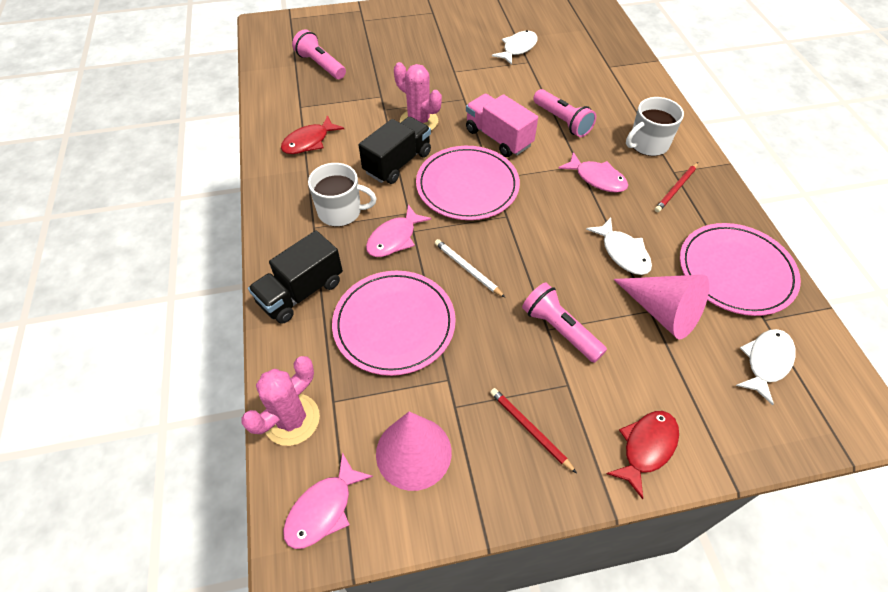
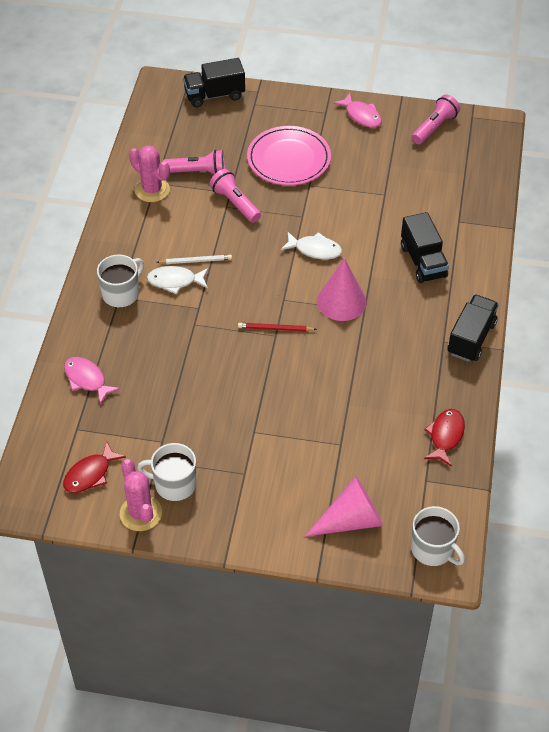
black truck: [248,230,343,324] [359,117,431,184] = 2 -> [183,58,245,107] [401,212,449,283] [448,294,499,362] = 3
pink fish: [283,452,373,549] [366,205,431,257] [558,152,628,193] = 3 -> [64,357,121,405] [333,93,382,128] = 2
pink plate: [332,271,456,376] [416,146,520,220] [680,223,801,316] = 3 -> [247,126,331,186] = 1
pink truck: [466,94,538,157] = 1 -> none = 0
red pencil: [490,388,577,473] [655,162,698,212] = 2 -> [238,323,317,332] = 1
white fish: [492,30,538,65] [586,217,652,275] [736,329,796,405] = 3 -> [147,266,208,294] [281,232,342,259] = 2
white mug: [308,163,377,227] [626,97,684,156] = 2 -> [97,255,144,308] [137,443,196,501] [411,506,465,566] = 3

